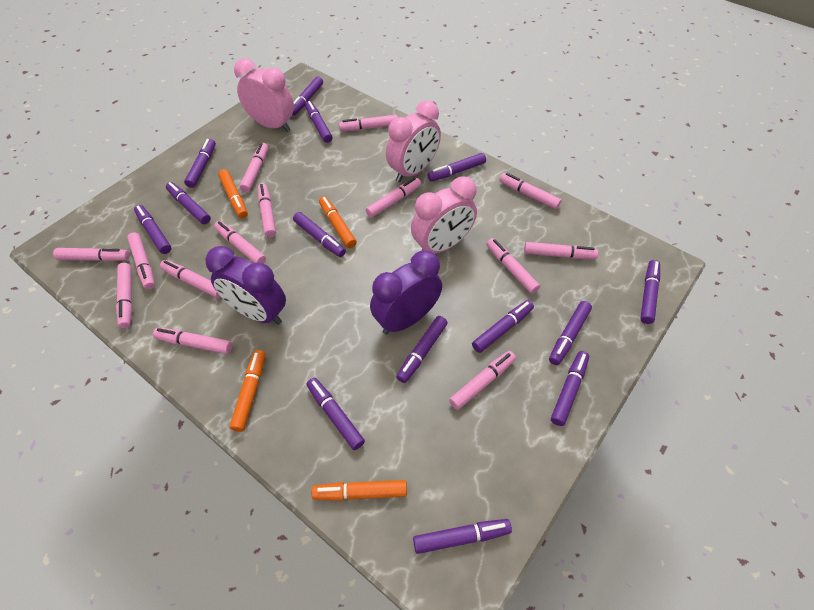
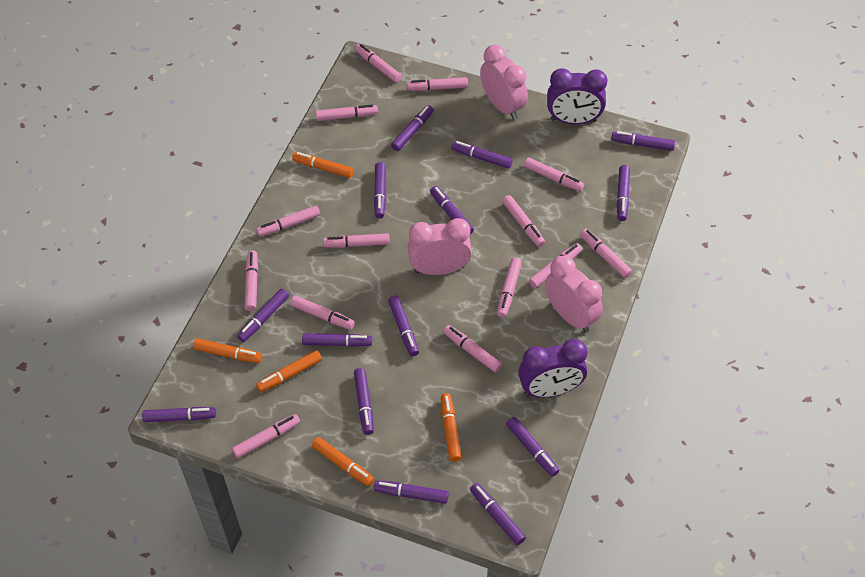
orange marker: [218,169,248,218] [230,350,265,432] [312,480,407,501] [319,196,357,248] = 4 -> [193,338,262,363] [256,350,322,392] [292,152,354,178] [312,437,374,486] [441,393,462,462] = 5

